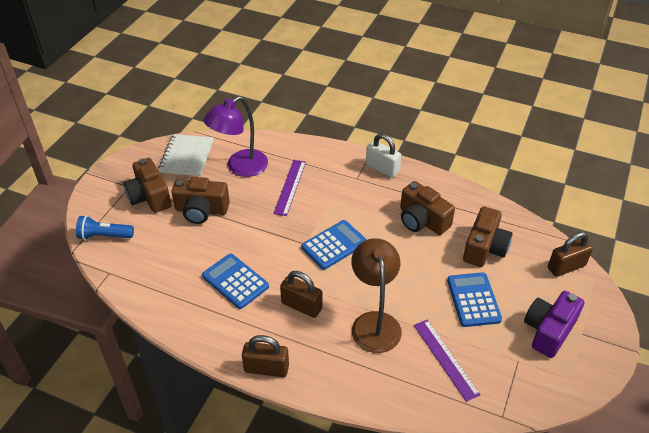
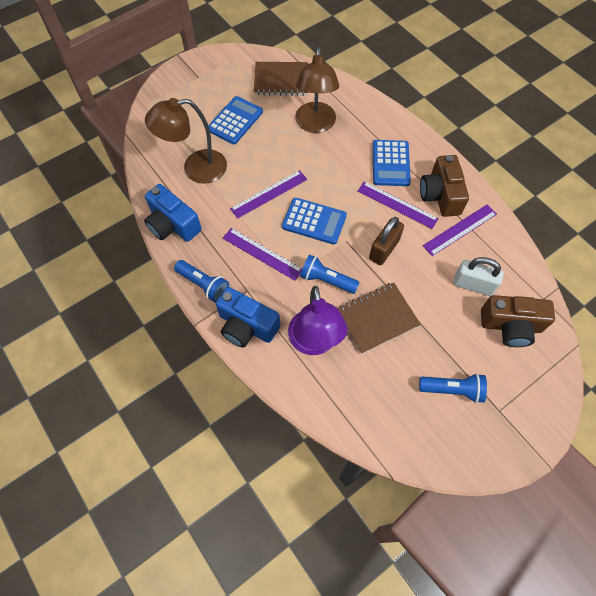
blue camera: none = 0 -> [144,184,202,242] [216,287,280,348] = 2
blue flashlight: [76,215,134,240] = 1 -> [174,260,229,303] [300,254,360,294] [419,373,487,403] = 3
brown camera: [123,158,171,213] [172,177,230,224] [400,181,455,235] [463,206,512,267] = 4 -> [420,155,469,217] [481,295,555,347] = 2
brown lamp: [351,238,402,353] = 1 -> [145,98,227,184] [295,47,339,133] = 2
brown notebook: none = 0 -> [254,62,308,96] [337,283,421,354] = 2
brown padlock: [242,335,289,377] [280,271,323,318] [548,232,593,277] = 3 -> [369,217,404,265] = 1
purple camera: [524,291,584,358] = 1 -> none = 0
purple ruler: [273,160,306,216] [414,319,481,402] = 2 -> [223,228,302,281] [230,170,307,219] [358,181,439,229] [423,204,497,256] = 4
white notebook: [158,134,213,176] = 1 -> none = 0

